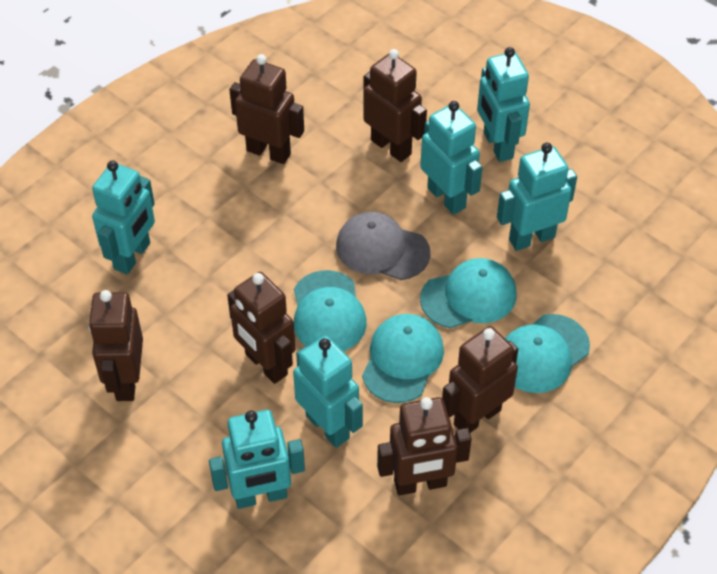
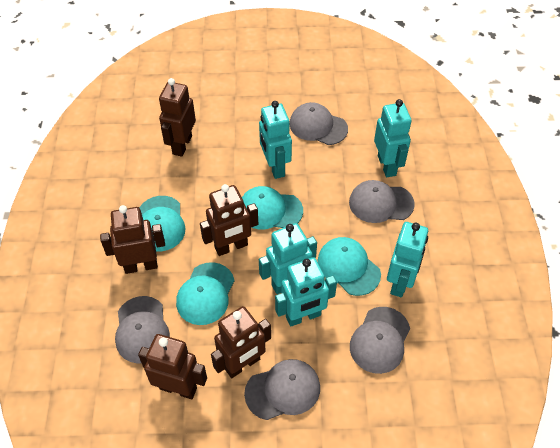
brown robot: [89,290,143,401] [227,272,295,384] [229,54,304,164] [363,49,427,162] [377,397,472,496] [442,326,518,433] = 6 -> [100,205,165,274] [138,334,207,399] [159,78,196,157] [200,184,258,256] [211,306,271,378] = 5
grey cap: [336,212,430,280] = 1 -> [115,296,170,363] [244,359,320,420] [290,102,348,145] [349,180,415,223] [350,307,410,374] = 5
turquoise robot: [92,161,155,274] [209,410,305,509] [293,336,363,448] [420,101,483,215] [477,47,530,162] [497,143,577,251] = 6 -> [259,101,292,179] [259,223,317,294] [275,257,337,327] [374,99,411,177] [387,222,428,297] = 5

